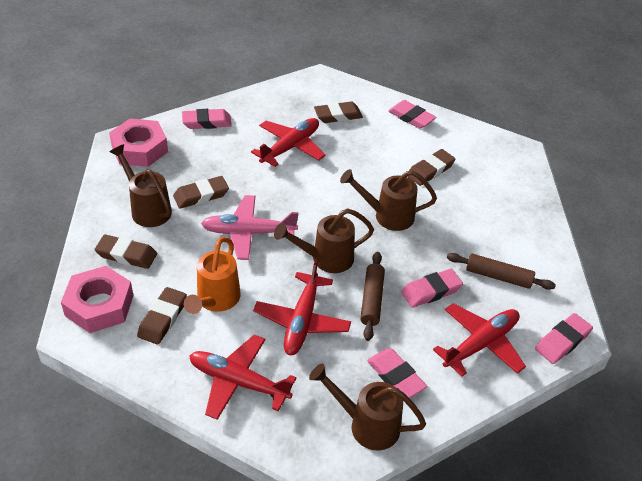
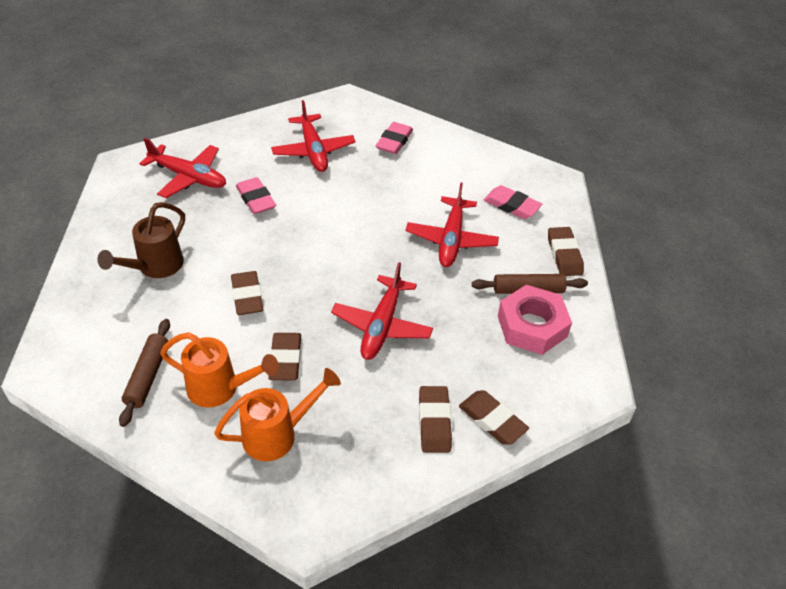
brown watering can: [110,144,172,227] [274,208,374,273] [309,364,426,451] [340,169,437,231] = 4 -> [98,202,185,278] = 1
orange watering can: [184,237,241,314] = 1 -> [160,332,279,408] [214,368,341,461] = 2
pink eraser: [182,109,232,129] [367,348,427,398] [388,100,436,129] [401,269,463,308] [535,313,593,364] = 5 -> [236,177,276,214] [376,122,413,154] [484,185,542,219] = 3
pink nut: [61,266,134,333] [109,118,168,167] = 2 -> [498,285,572,355] = 1
pink plane: [201,195,299,260] = 1 -> none = 0

